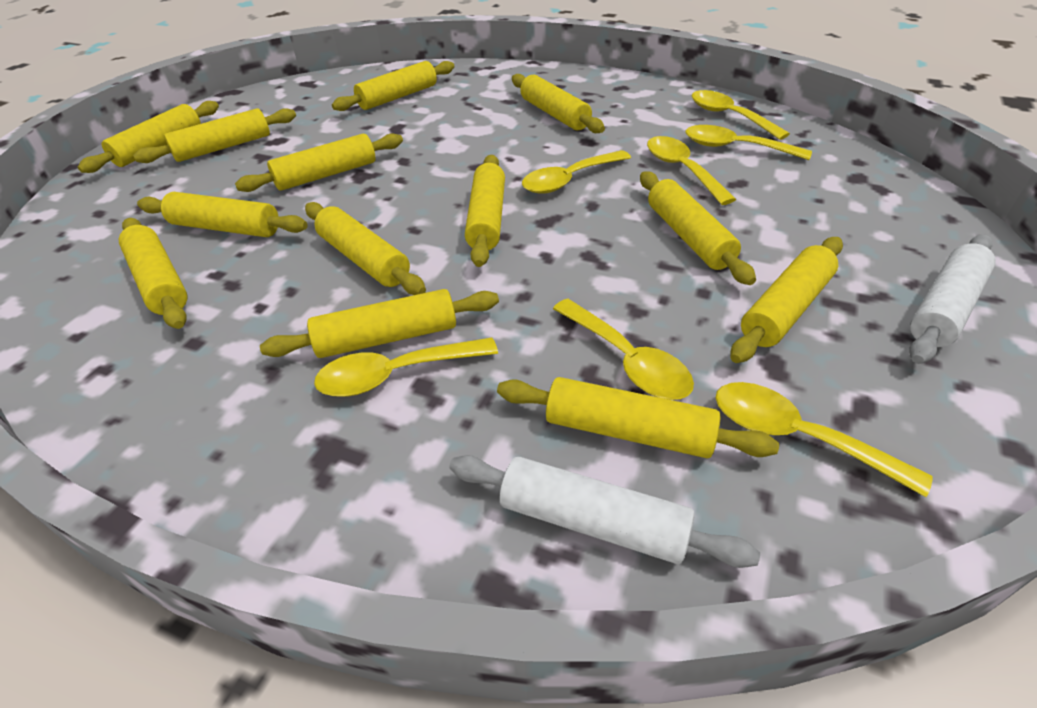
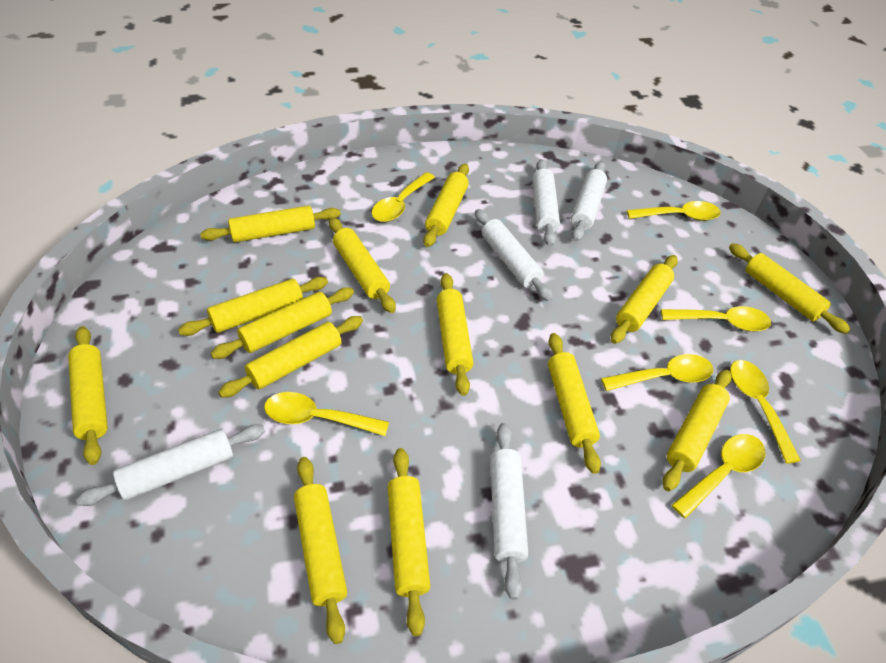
white rolling pin: [450,455,760,568] [909,234,996,364] = 2 -> [76,424,265,506] [475,209,553,302] [490,423,528,600] [532,159,560,247] [571,161,607,242] = 5
yellow rolling pin: [78,101,219,173] [119,218,187,329] [133,108,296,163] [137,192,308,237] [235,133,403,192] [260,289,499,358] [305,202,426,295] [332,61,454,111] [465,155,505,267] [497,377,779,458] [512,74,605,133] [640,172,756,285] [731,237,843,363] = 13 -> [68,326,108,465] [178,277,328,336] [200,206,341,243] [211,287,354,359] [218,316,363,398] [294,457,347,644] [329,217,396,313] [387,448,430,636] [423,164,469,247] [437,273,473,396] [548,333,601,474] [611,255,678,344] [663,370,732,491] [729,243,851,334] = 14

